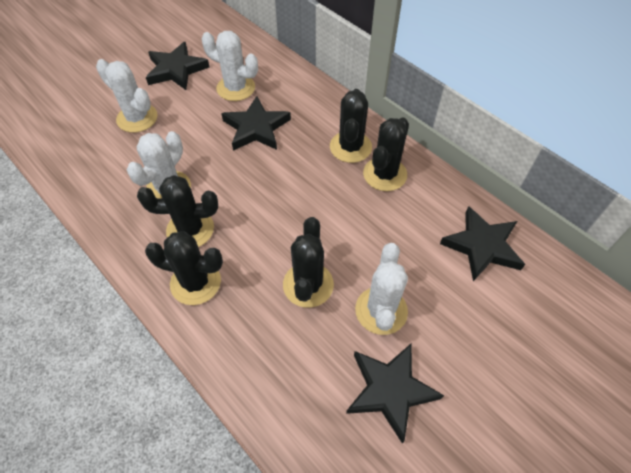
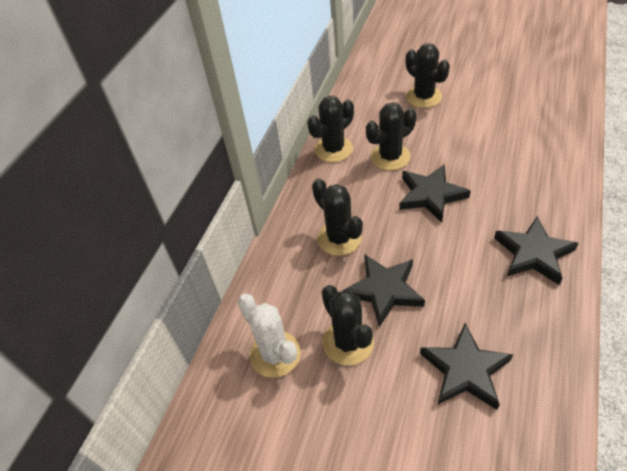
white cactus: [96,59,158,133] [127,131,191,199] [201,31,258,101] [355,243,408,335] = 4 -> [238,294,301,378] = 1

